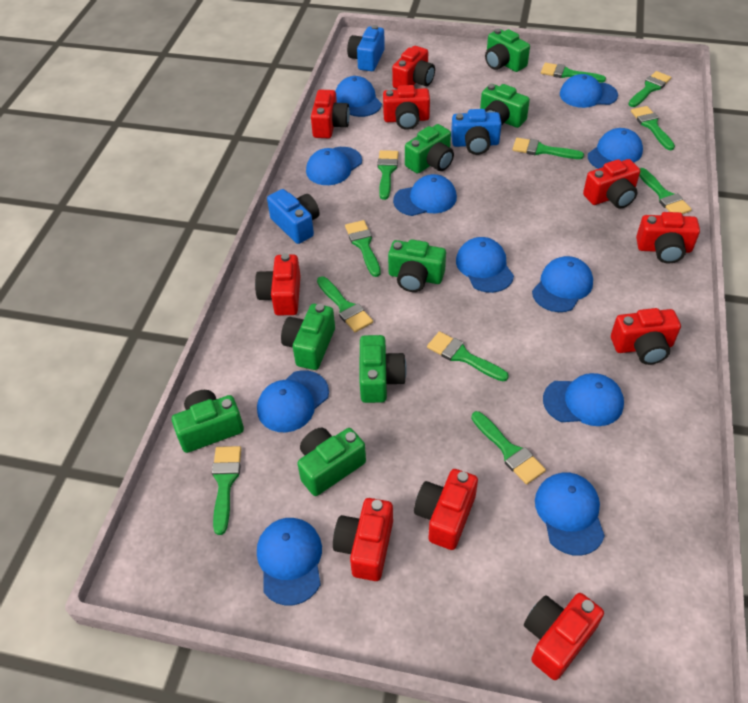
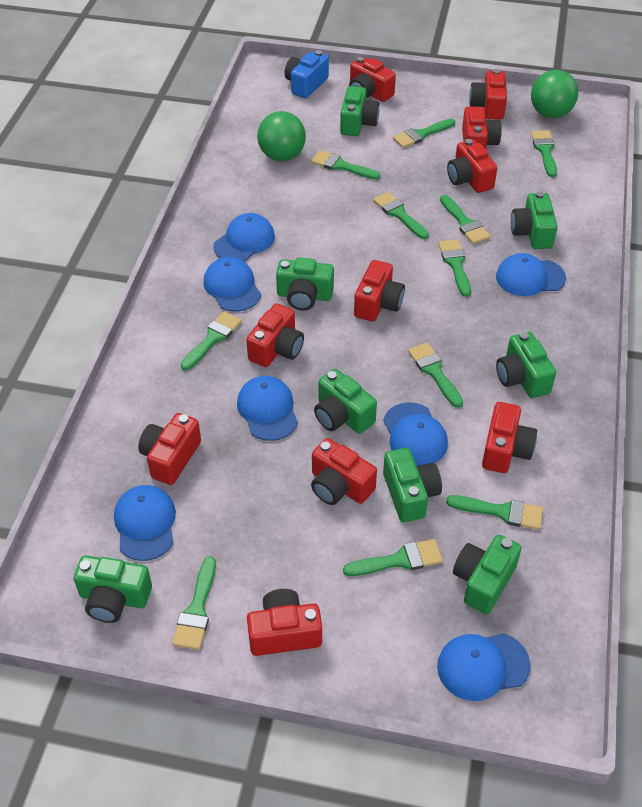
blue camera: [267,189,320,244] [347,25,385,71] [451,109,502,155] = 3 -> [284,50,329,98] = 1
blue cap: [257,370,329,432] [257,518,322,605] [306,147,362,185] [335,76,382,117] [393,174,457,216] [456,237,514,293] [532,256,593,312] [535,472,605,556] [543,373,624,426] [560,74,618,108] [588,128,643,169] = 11 -> [114,485,176,561] [204,257,261,312] [213,213,275,262] [237,376,298,441] [383,402,448,466] [437,633,531,701] [496,253,566,296] = 7
green ball: none = 0 -> [257,111,306,161] [531,70,578,118] = 2

